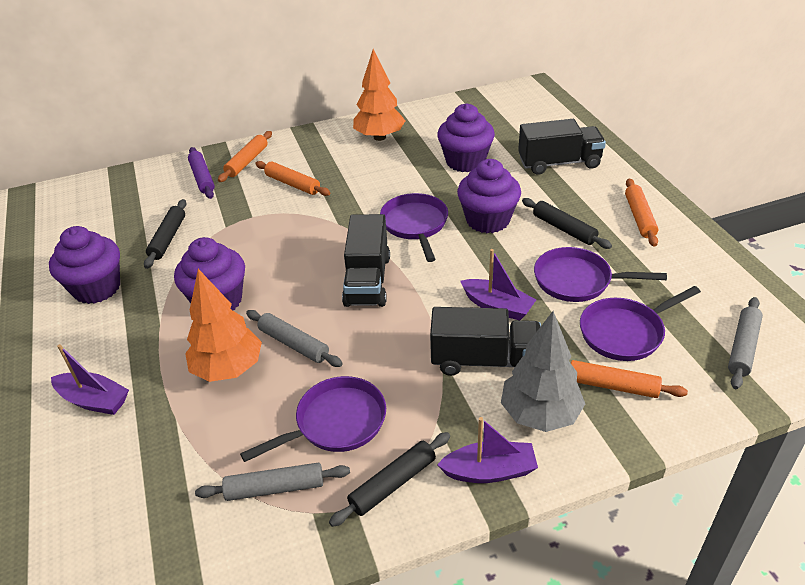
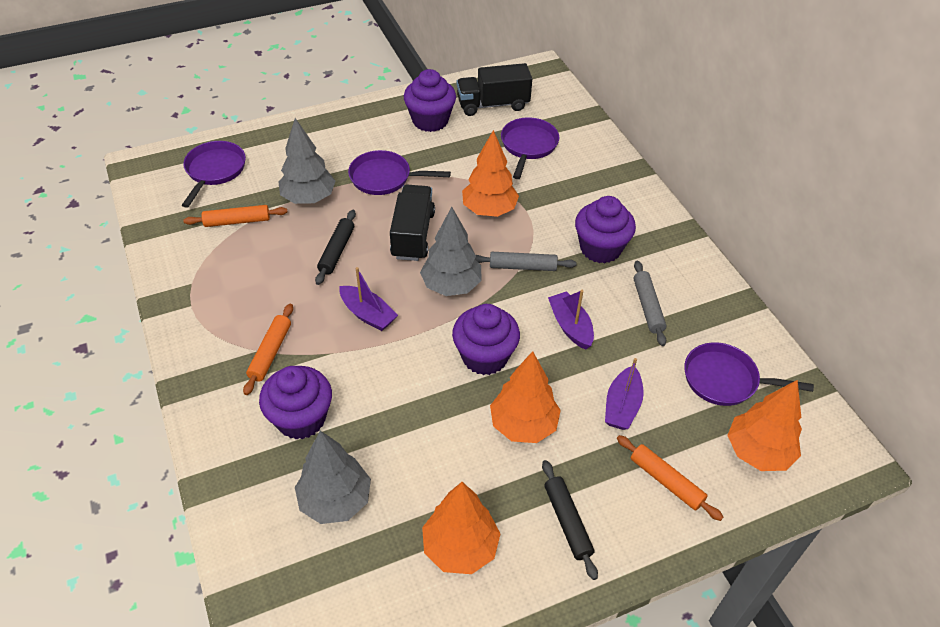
black rolling pin: [144,199,186,269] [329,432,450,527] [522,198,612,249] = 3 -> [315,210,356,285] [542,460,598,580] = 2
black truck: [342,214,390,307] [430,307,541,376] [518,119,606,175] = 3 -> [390,185,435,261] [457,63,532,116] = 2
grey rolling pin: [195,462,350,501] [246,310,343,367] [728,297,763,389] = 3 -> [475,252,577,271] [634,261,667,346] = 2
grey tree: [501,311,585,432] = 1 -> [279,118,335,204] [295,431,371,524] [420,207,482,296] = 3
orange rolling pin: [218,131,272,182] [255,161,331,196] [571,360,688,398] [625,178,658,247] = 4 -> [183,205,287,227] [243,304,293,395] [617,435,723,521] = 3
orange tree: [185,269,262,382] [353,49,406,141] = 2 -> [422,482,501,574] [462,130,519,217] [490,351,561,443] [727,380,802,471] = 4
purple rolling pin: [188,147,215,199] = 1 -> none = 0

